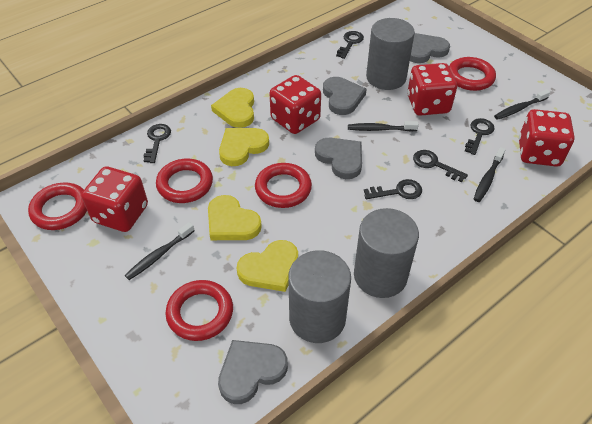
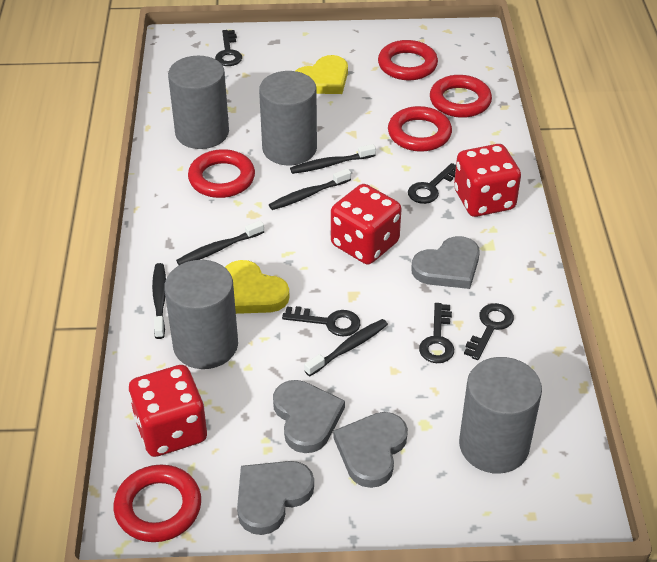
black toothbrush: [125,222,195,280] [348,121,419,132] [474,147,506,202] [494,89,550,120] = 4 -> [152,263,166,339] [176,220,264,265] [269,169,351,210] [290,144,376,174] [304,319,388,376] = 5
grey cylinder: [288,250,351,343] [354,208,419,298] [366,18,415,90] = 3 -> [164,260,238,369] [168,56,229,149] [259,71,317,165] [459,357,542,474] = 4
red dice: [81,166,148,232] [269,75,321,134] [407,63,457,116] [519,109,575,167] = 4 -> [129,365,207,457] [331,184,401,264] [454,144,521,217] = 3
yellow heart: [208,195,262,240] [211,88,254,128] [219,128,269,166] [237,240,298,292] = 4 -> [225,260,289,314] [296,55,348,94] = 2

